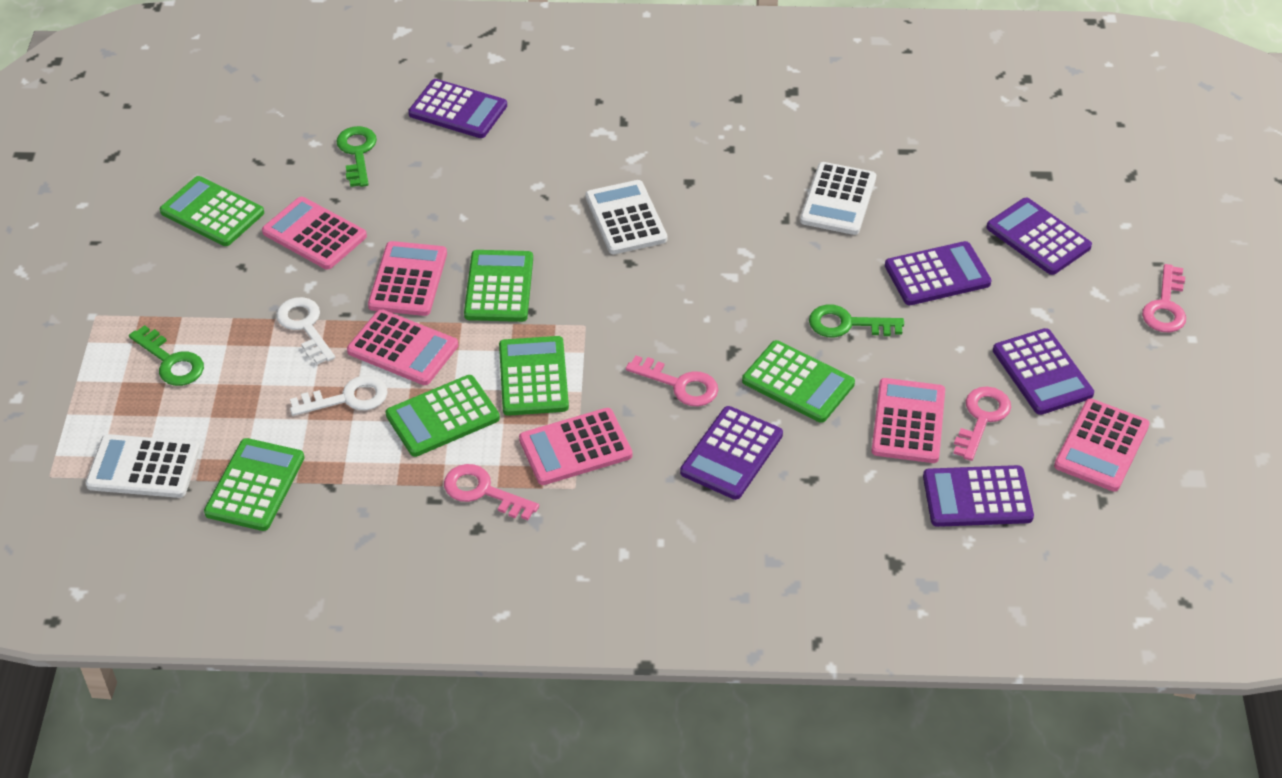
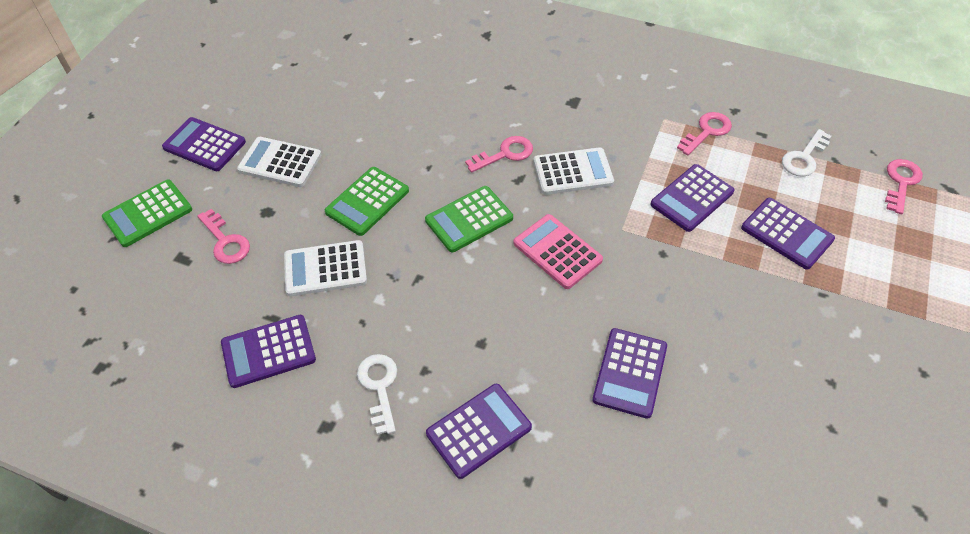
green calculator: [160,176,264,246] [204,438,305,531] [386,375,500,457] [464,250,533,322] [499,336,569,416] [742,340,855,423] = 6 -> [102,180,192,247] [325,167,409,236] [425,186,513,252] = 3
green key: [129,325,204,386] [336,126,377,187] [809,304,904,337] = 3 -> none = 0
pink calculator: [262,197,367,270] [347,309,458,385] [368,241,447,316] [519,408,633,485] [871,378,945,463] [1054,399,1150,492] = 6 -> [513,214,603,289] = 1

